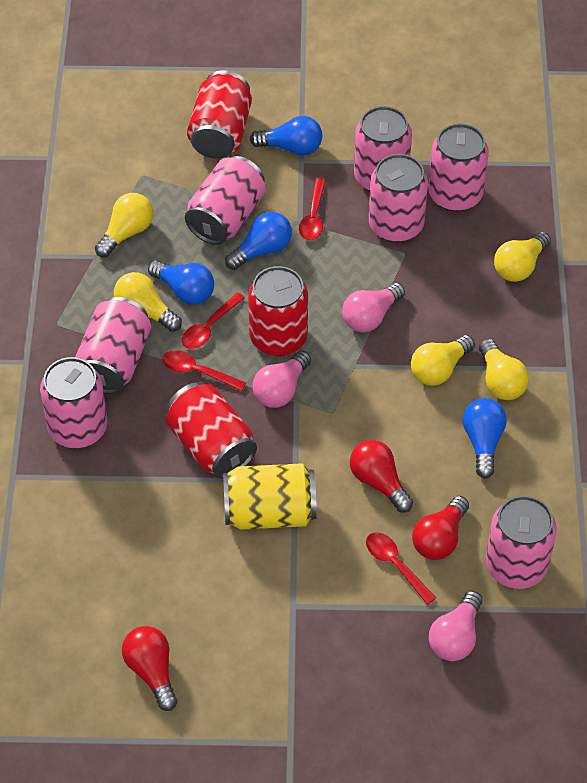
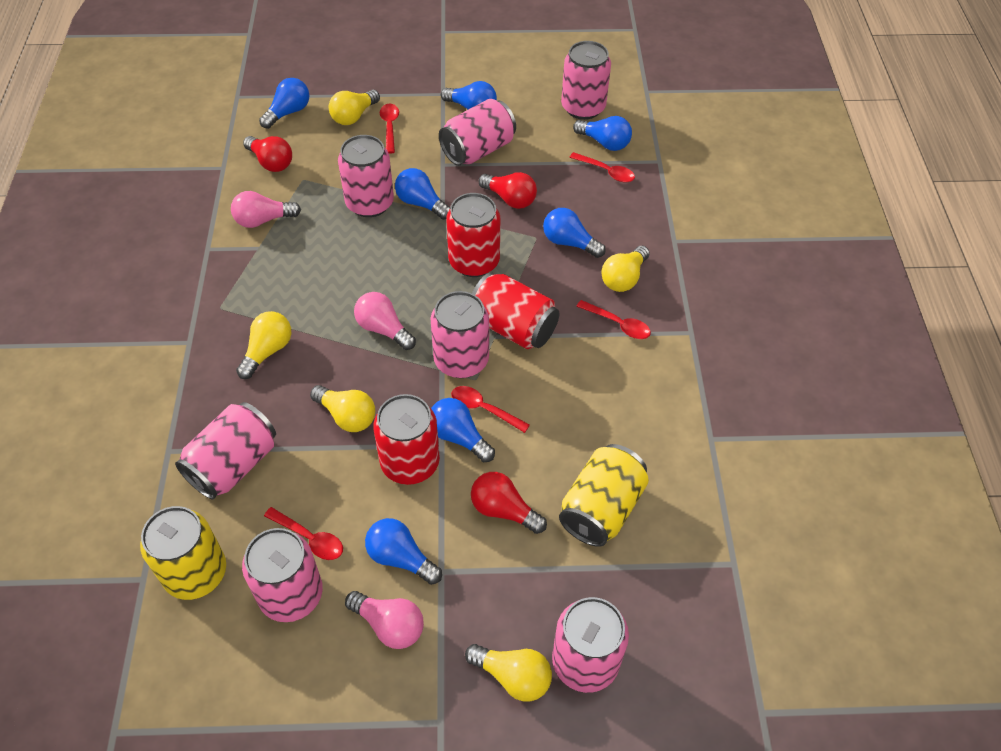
blue light bulb: [148,260,214,305] [225,212,292,270] [250,116,322,156] [463,398,507,478] = 4 -> [259,78,309,129] [365,518,442,585] [395,168,450,220] [431,398,495,462] [441,81,497,109] [543,208,606,258] [573,116,632,151] = 7
red spoon: [162,350,246,391] [181,292,245,349] [299,178,326,240] [366,532,436,605] = 4 -> [264,507,343,560] [380,104,399,154] [451,386,530,433] [569,152,635,183] [576,300,651,339] = 5
yellow can: [223,463,317,530] = 1 -> [140,506,226,600] [559,444,649,547] = 2

